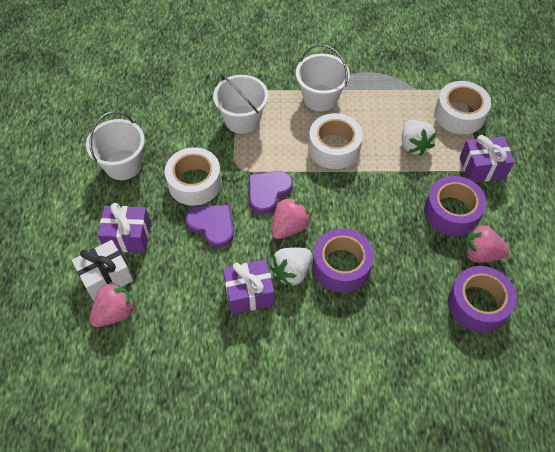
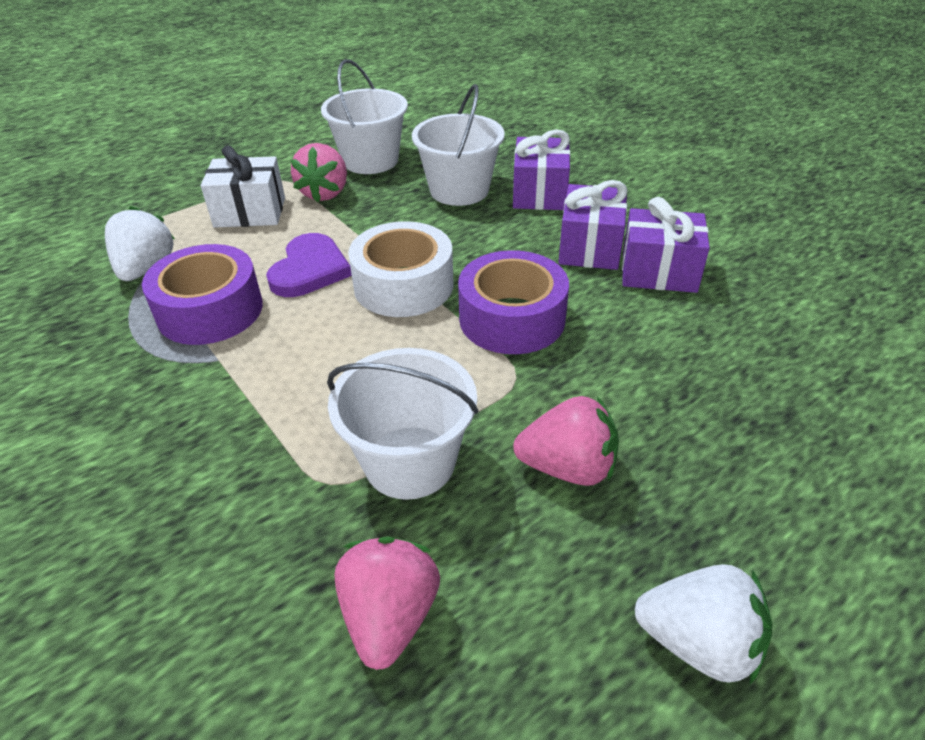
purple heart: [186,205,234,248] [249,171,293,214] = 2 -> [266,233,352,297] = 1
purple tape: [313,229,374,293] [424,176,487,236] [448,266,517,333] = 3 -> [142,244,263,345] [458,250,569,354] = 2
white tape: [165,147,222,206] [308,113,363,169] [435,81,491,134] = 3 -> [348,221,453,317] = 1

